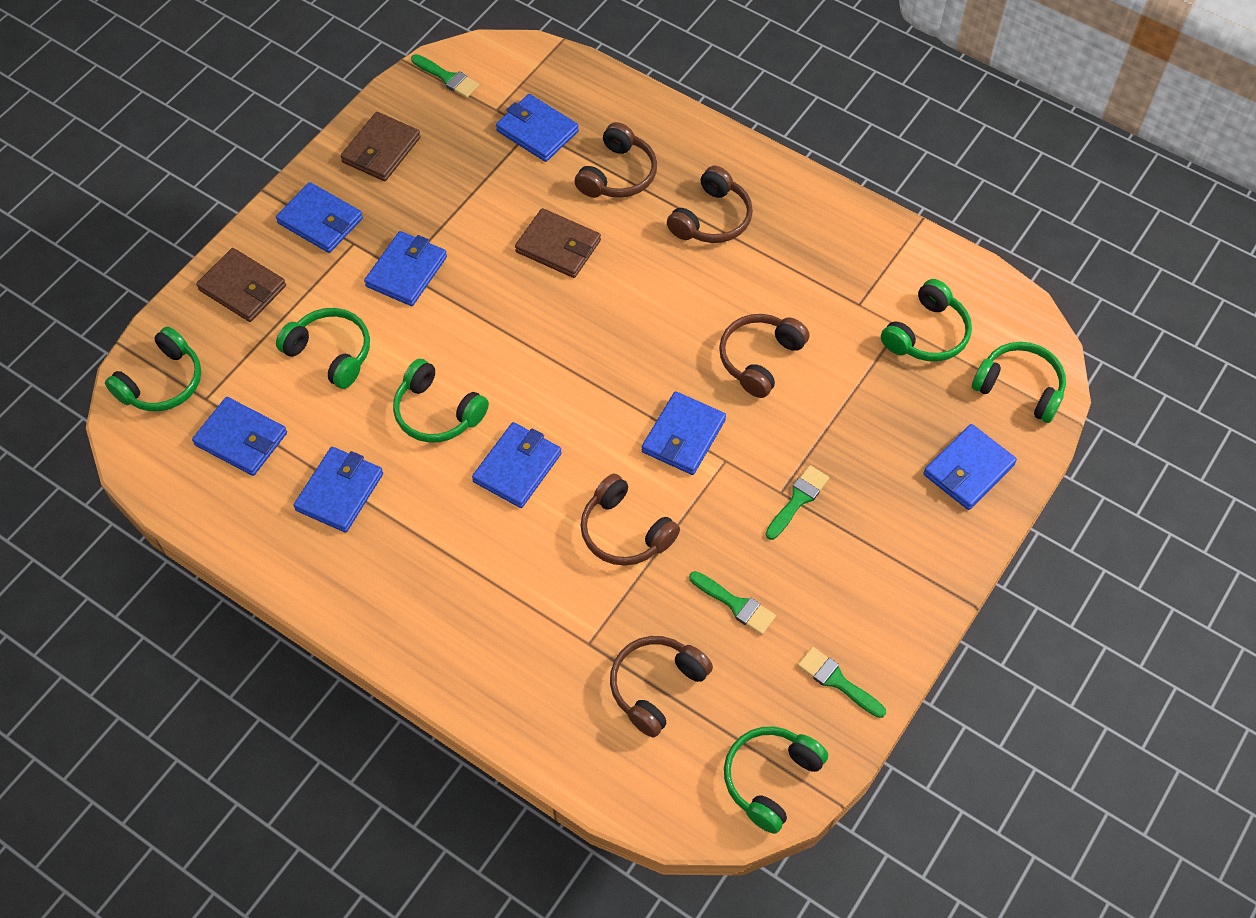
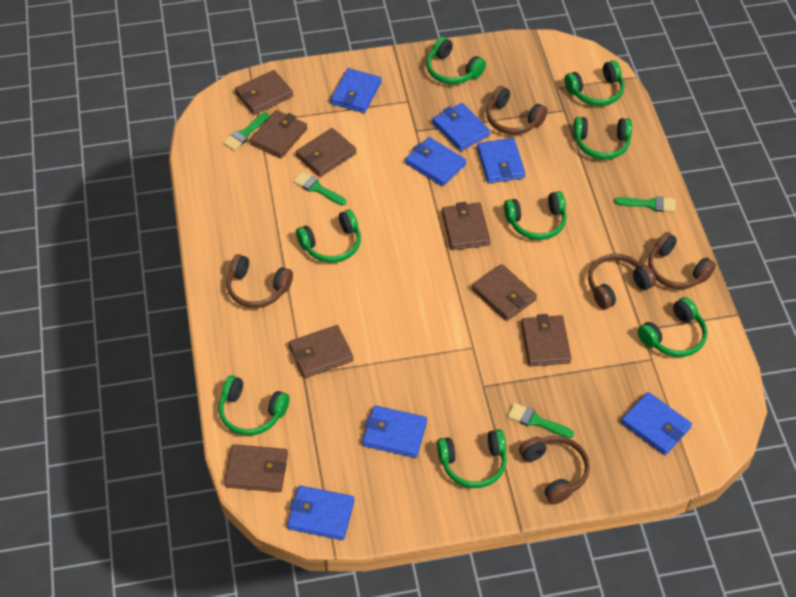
blue wallet: [192,397,287,476] [276,182,363,253] [293,447,383,533] [364,231,447,306] [472,422,562,508] [496,94,579,162] [642,391,726,475] [923,424,1017,510] = 8 -> [287,486,354,540] [330,68,381,113] [362,405,427,458] [405,137,466,186] [432,103,490,151] [477,138,525,183] [621,392,692,455] = 7
brown wallet: [196,248,286,322] [340,112,421,181] [515,208,601,278] = 3 -> [224,444,288,492] [235,70,293,115] [250,110,307,159] [289,325,353,378] [296,128,357,177] [442,202,490,250] [472,264,537,321] [521,314,571,366] = 8
green headphones: [105,326,201,411] [276,308,370,389] [393,359,489,443] [724,726,828,834] [881,279,972,361] [972,342,1066,423] = 6 -> [219,375,289,435] [296,210,361,263] [426,37,486,84] [437,429,507,488] [504,191,567,240] [564,60,625,106] [573,117,632,160] [638,297,707,357] = 8

